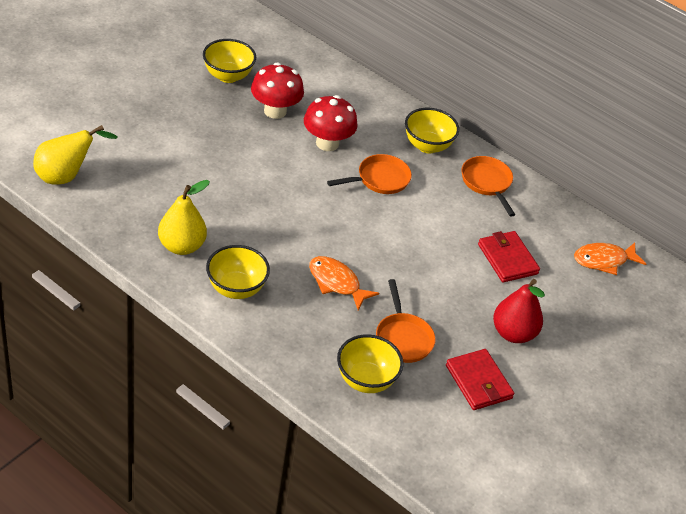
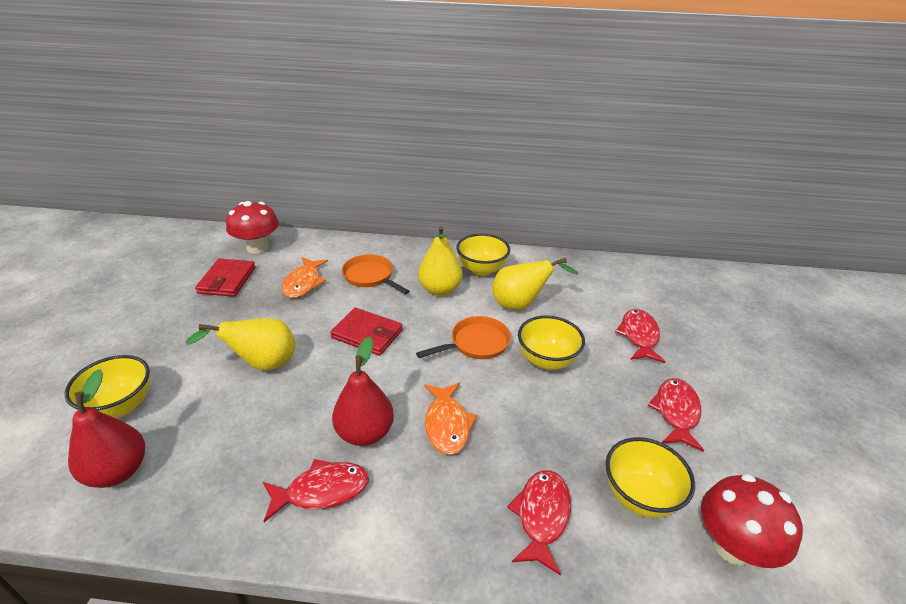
orange pan: [327,154,412,194] [376,279,436,363] [461,156,515,217] = 3 -> [342,254,410,295] [416,316,511,359] = 2
red fish: none = 0 -> [263,459,369,522] [507,470,571,575] [615,309,666,363] [648,378,704,452] = 4
red pear: [493,279,545,343] = 1 -> [68,369,145,488] [332,336,394,446] = 2
yellow pear: [33,125,117,185] [158,180,210,255] = 2 -> [185,318,295,371] [418,226,463,296] [492,258,579,310] = 3

